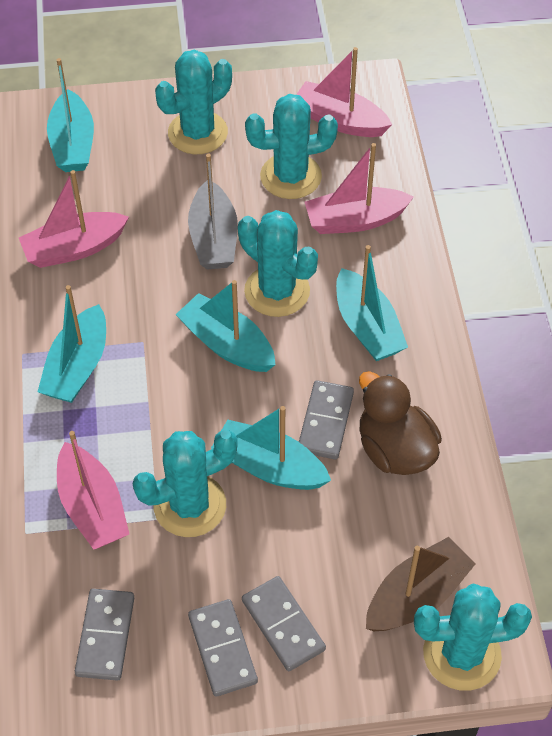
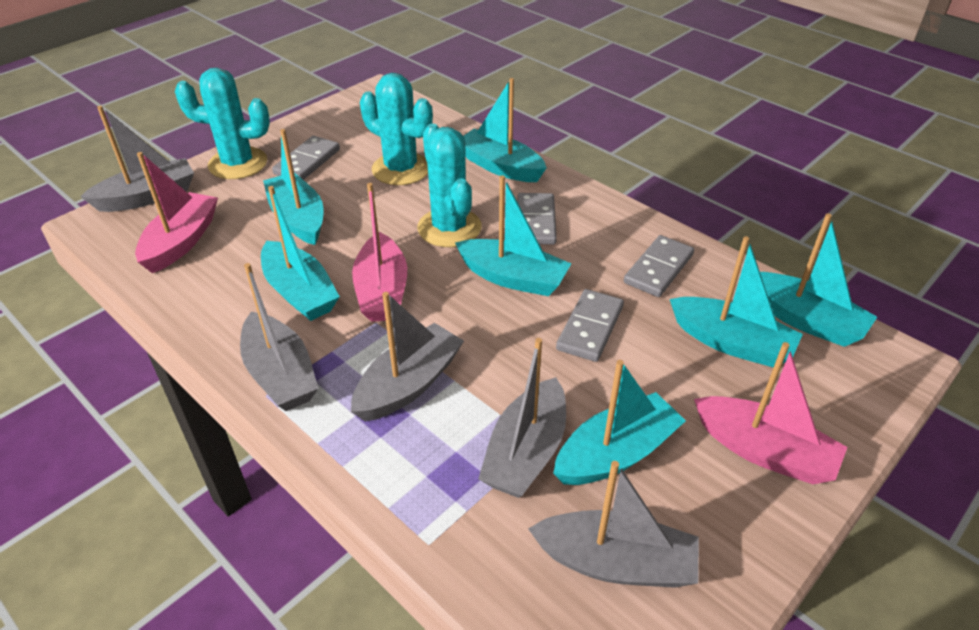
brown boat: [366,537,476,631] = 1 -> none = 0
brown duck: [359,371,442,475] = 1 -> none = 0
grey boat: [188,154,238,270] = 1 -> [80,106,194,212] [240,263,319,411] [351,292,464,421] [478,338,566,498] [528,461,699,588] = 5
pink boat: [19,170,129,268] [57,431,129,550] [296,47,392,137] [305,143,414,234] = 4 -> [135,152,218,273] [352,183,407,322] [694,342,848,484] = 3
turquoise boat: [37,285,106,403] [47,58,94,172] [175,280,276,372] [211,406,331,490] [336,245,408,361] = 5 -> [261,186,340,321] [263,129,324,245] [455,175,571,296] [463,78,547,182] [553,360,686,485] [670,236,803,368] [760,213,877,347] = 7
turquoise cactus: [132,430,238,537] [155,50,232,154] [238,210,318,317] [245,94,338,199] [414,583,532,691] = 5 -> [175,68,270,179] [360,73,433,185] [417,124,482,247] = 3

